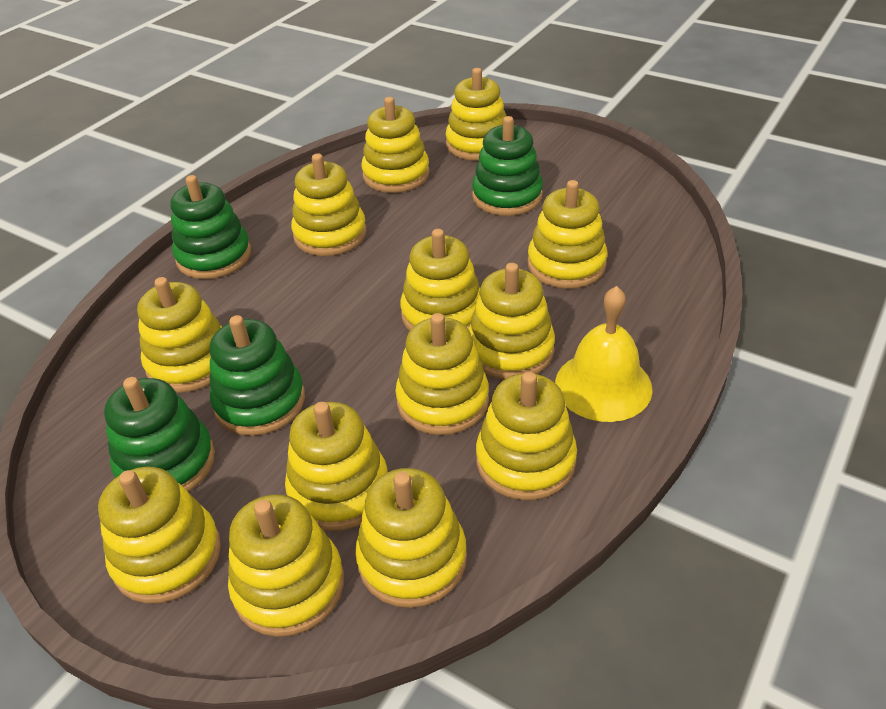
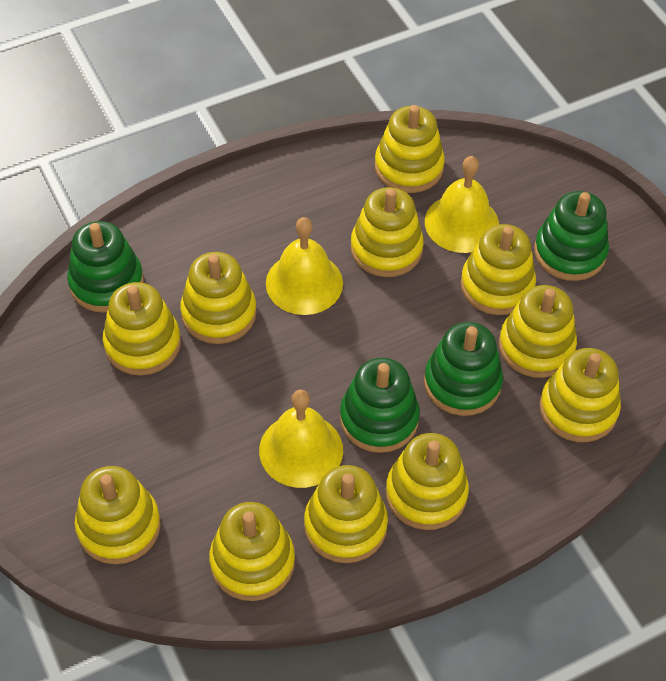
yellow bell: [555,286,653,422] = 1 -> [259,389,343,488] [266,217,343,315] [425,156,499,253] = 3
yellow stacking toy: [98,466,221,604] [137,277,222,393] [228,494,344,637] [285,402,388,531] [291,154,367,256] [355,468,467,608] [361,97,430,193] [395,313,489,435] [400,229,480,331] [446,68,506,161] [468,263,555,380] [476,372,577,500] [528,180,608,289] = 13 -> [74,466,161,564] [103,282,181,376] [180,252,257,344] [209,502,295,601] [304,465,388,563] [351,187,424,277] [375,105,445,193] [386,433,469,530] [461,224,536,315] [499,285,577,378] [539,348,621,442] = 11

